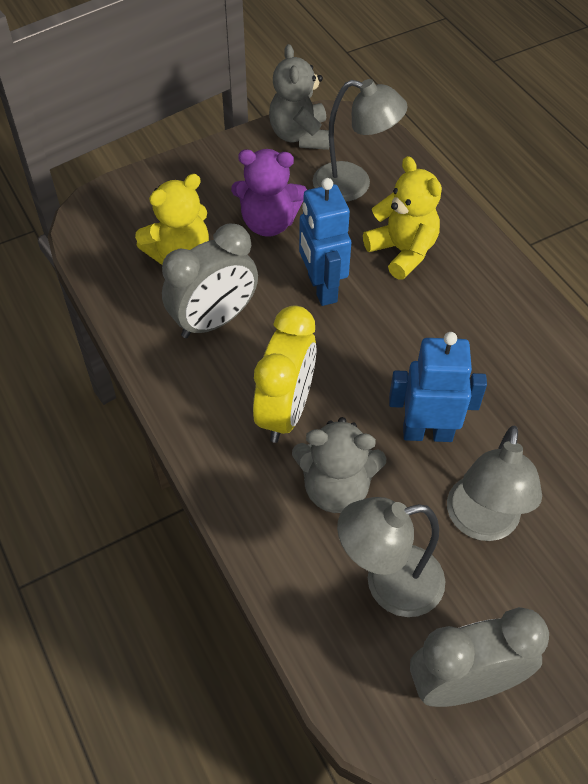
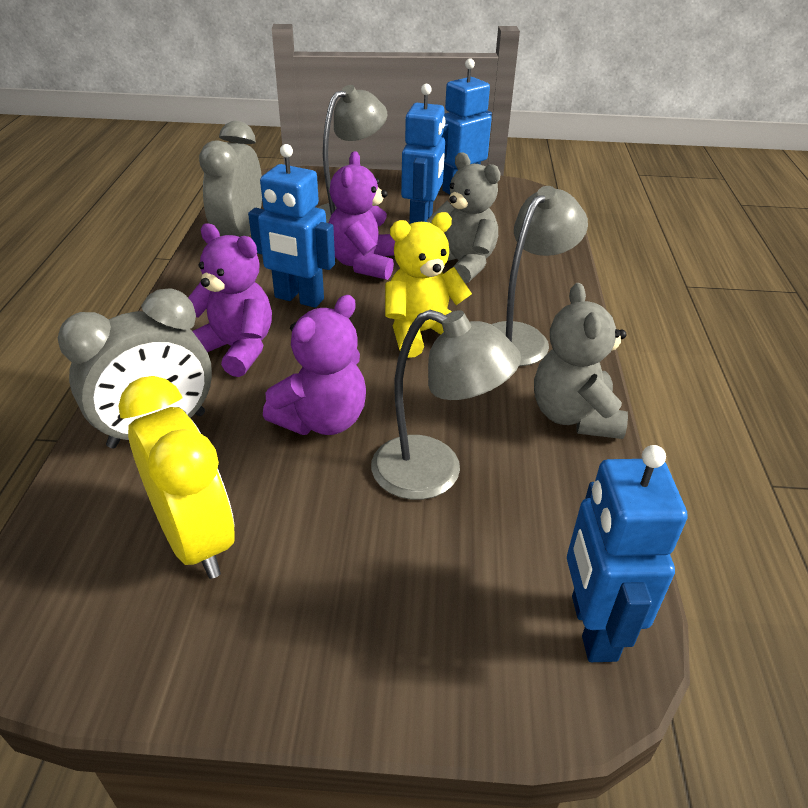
blue robot: [299,178,351,306] [389,332,487,442] = 2 -> [248,144,335,308] [401,84,446,224] [442,58,492,194] [567,445,687,662] = 4
purple teddy bear: [231,149,307,237] = 1 -> [188,223,272,377] [263,295,366,435] [328,151,395,280] = 3
yellow teddy bear: [135,174,209,265] [363,156,442,280] = 2 -> [385,212,472,358] = 1

